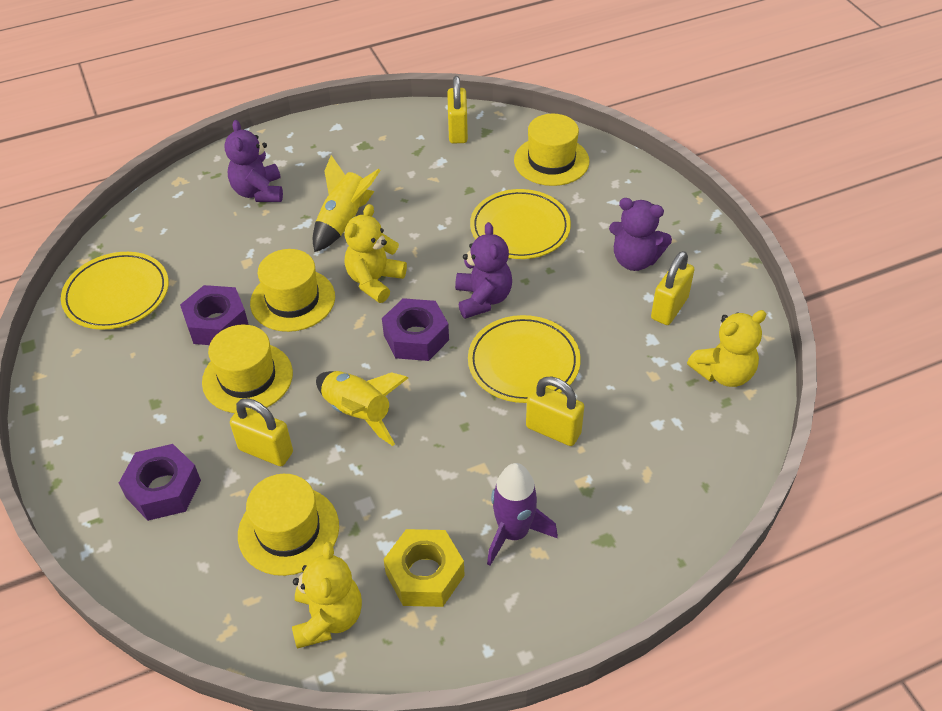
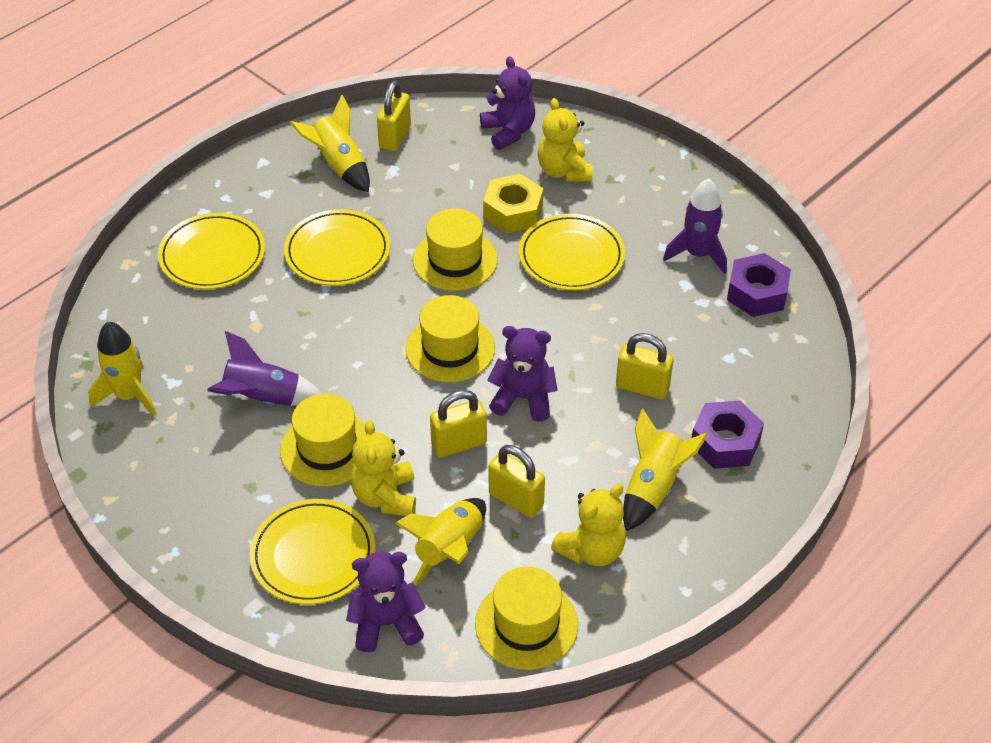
purple nut: [119,444,201,521] [180,285,249,345] [382,298,449,361] = 3 -> [692,401,764,469] [727,253,791,317] = 2
purple rocket: [487,463,558,566] = 1 -> [207,331,321,406] [663,178,727,274] = 2
yellow plate: [61,252,169,330] [468,315,581,403] [470,189,571,259] = 3 -> [158,213,265,289] [250,499,375,605] [284,209,390,286] [519,214,625,290] = 4
yellow rocket: [313,155,381,252] [316,371,408,446] = 2 -> [88,321,157,417] [290,95,370,192] [395,498,486,587] [623,408,708,531] = 4

